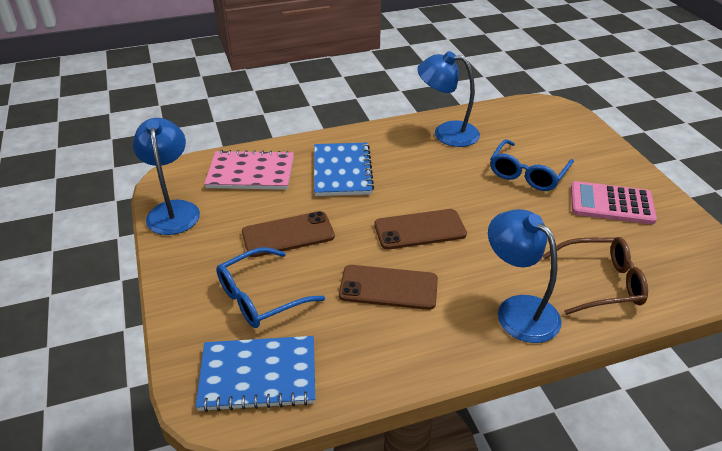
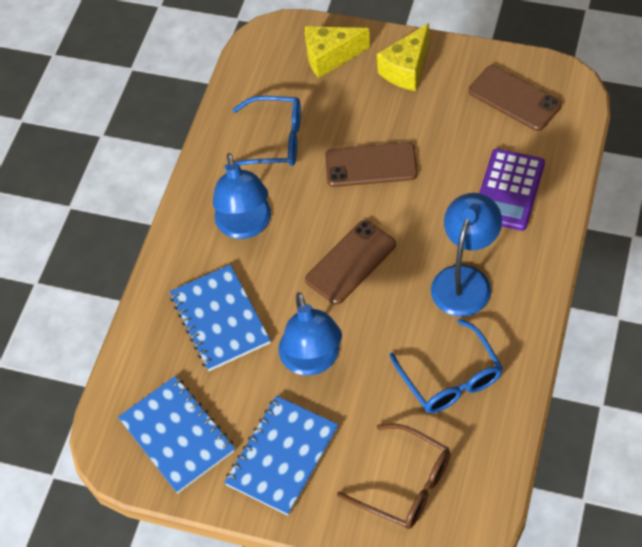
blue notebook: [196,336,315,412] [314,143,374,196] = 2 -> [118,376,235,494] [169,264,271,371] [224,396,339,515] = 3
pink calculator: [571,181,657,224] = 1 -> none = 0
pink notebook: [204,150,294,190] = 1 -> none = 0
purple calculator: none = 0 -> [479,149,545,231] = 1
yellow cheese: none = 0 -> [305,26,370,78] [377,23,429,91] = 2

